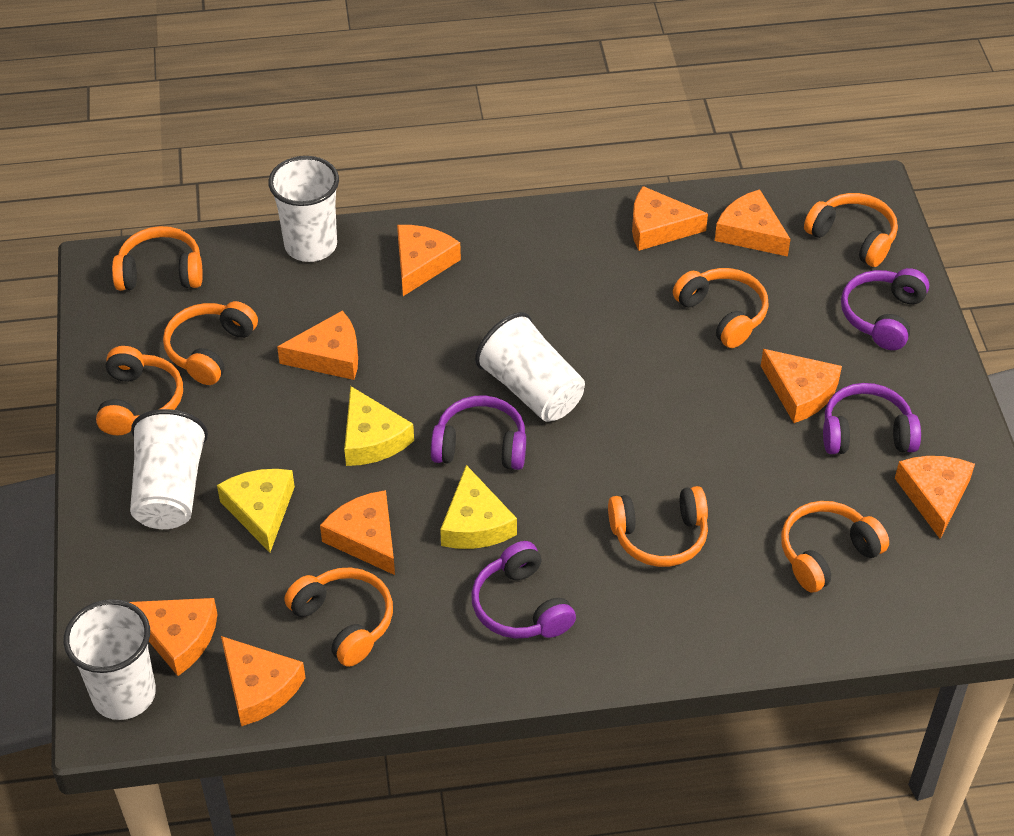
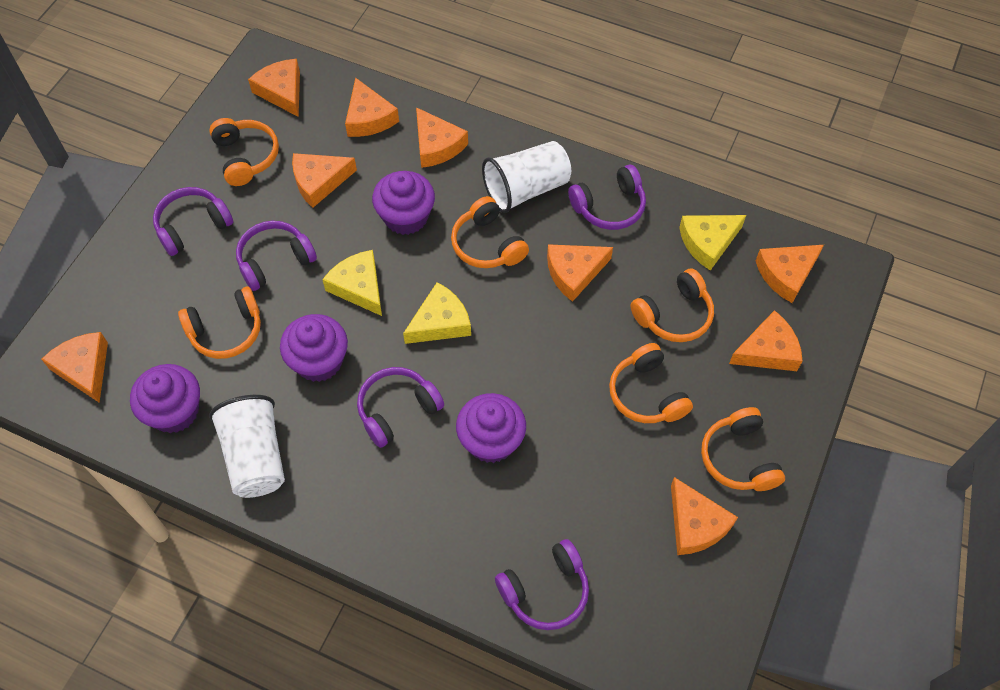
orange headphones: [96,346,183,435] [112,226,203,291] [163,301,258,385] [284,567,393,667] [608,486,708,567] [673,268,769,348] [781,501,889,592] [804,193,898,267] = 8 -> [178,287,261,359] [209,118,279,186] [451,196,529,268] [609,343,693,423] [631,269,714,342] [701,407,785,491] = 6
purple cupcake: none = 0 -> [130,364,200,433] [280,314,348,382] [372,171,435,235] [456,393,526,463] = 4
purple headphones: [431,396,526,470] [471,541,576,639] [823,383,921,454] [841,268,929,350] = 4 -> [153,187,233,256] [236,221,317,291] [357,367,444,448] [495,539,589,630] [568,165,646,230] = 5
white cup: [64,599,156,720] [130,409,208,529] [268,156,339,262] [475,312,585,422] = 4 -> [209,395,285,498] [482,141,571,213] = 2

